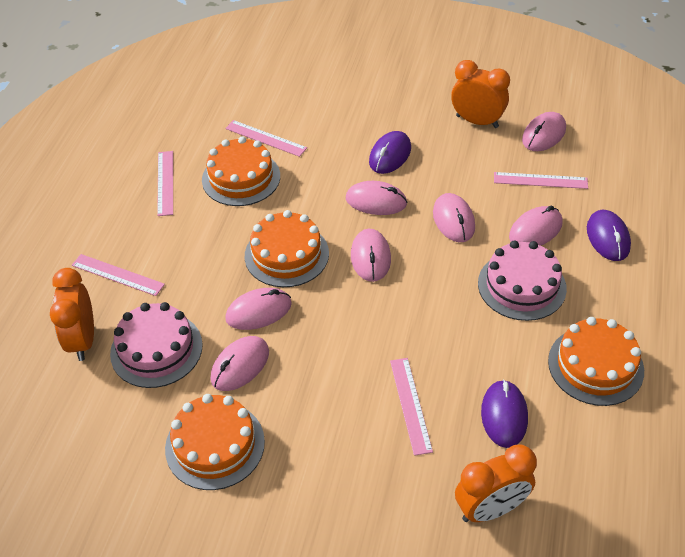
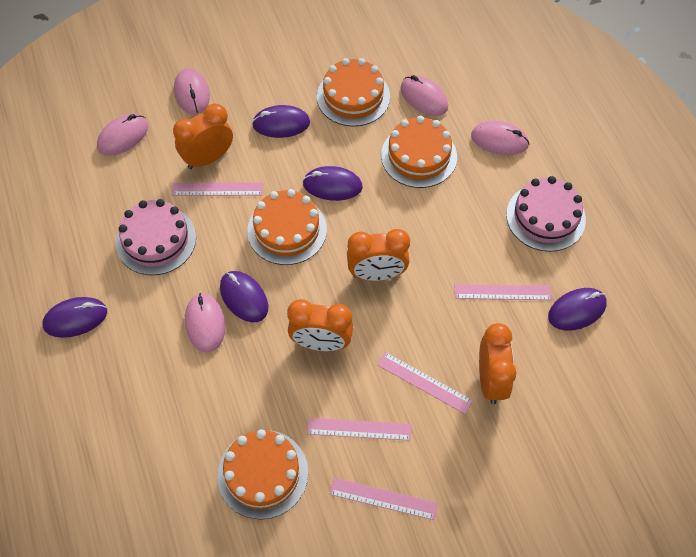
orange clock: [50,268,94,361] [451,60,510,128] [455,444,537,522] = 3 -> [173,104,233,169] [287,299,353,351] [347,229,410,281] [479,323,516,404] = 4
pink mouse: [211,336,269,391] [225,288,292,330] [346,181,408,215] [351,229,391,282] [433,193,475,242] [509,205,563,246] [522,112,566,151] = 7 -> [97,114,148,156] [174,68,210,115] [185,293,226,353] [401,75,448,116] [471,121,529,155] = 5
purple mouse: [369,131,411,174] [481,379,528,448] [587,210,631,261] = 3 -> [42,297,107,338] [220,271,268,322] [252,105,310,138] [303,166,363,201] [548,288,607,331] = 5

